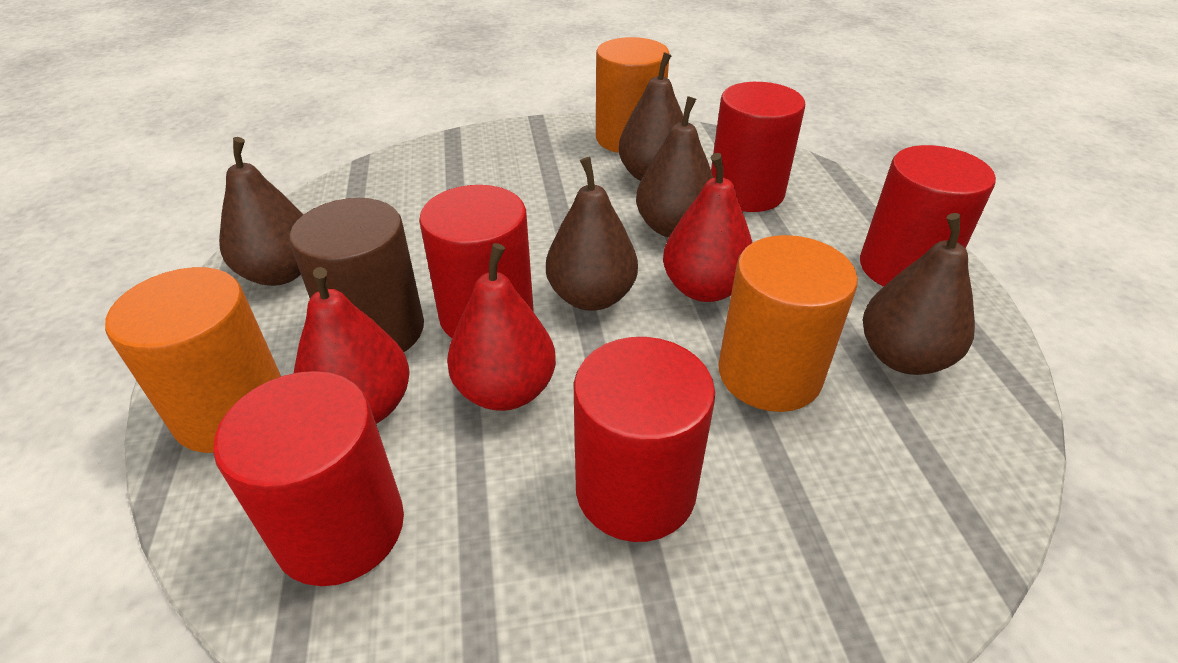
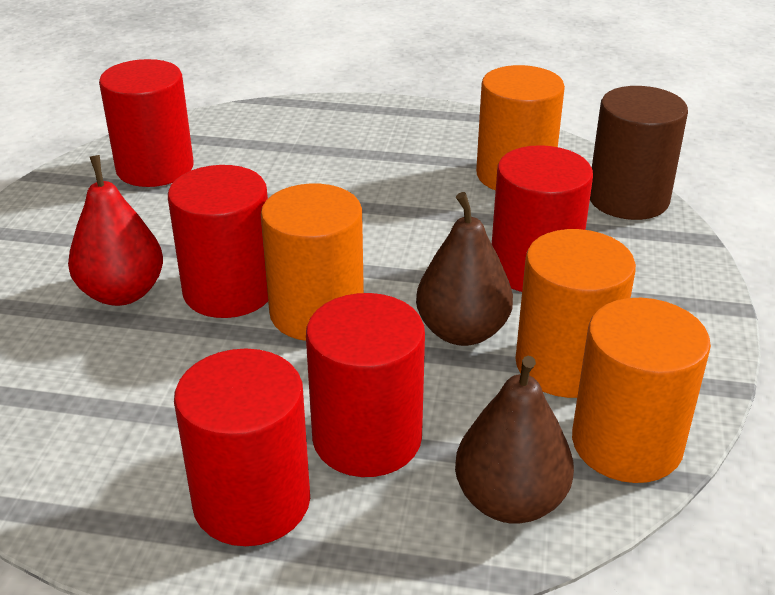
brown pear: [219,137,303,286] [546,157,638,311] [618,52,683,181] [636,96,713,238] [863,213,975,375] = 5 -> [416,192,513,346] [455,356,574,524] = 2
orange cylinder: [105,267,281,453] [596,37,670,153] [718,235,858,412] = 3 -> [261,184,364,341] [476,65,565,190] [516,229,636,398] [572,298,711,483] = 4
red pear: [294,267,410,424] [447,243,556,411] [663,153,753,302] = 3 -> [68,155,163,306] = 1

